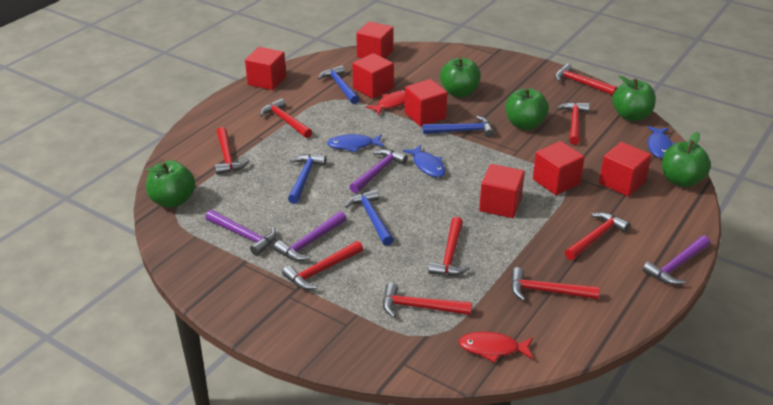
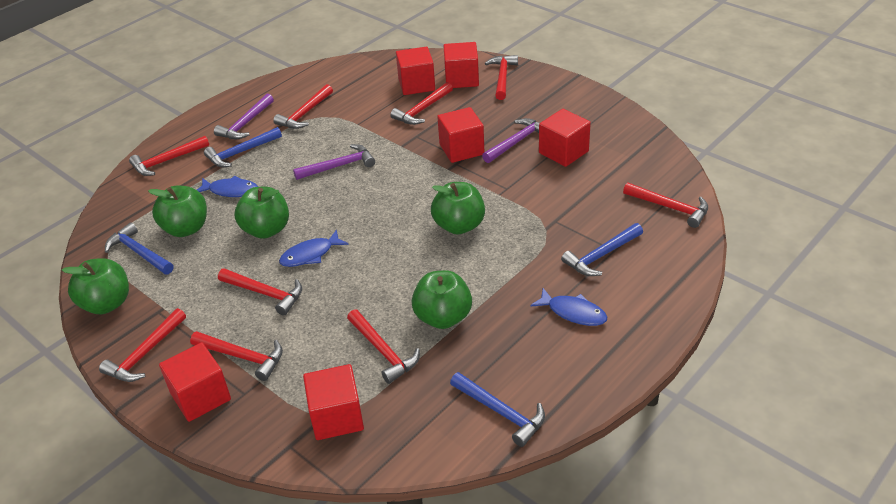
purple hammer: [206,210,276,256] [274,211,347,261] [350,149,408,193] [643,235,710,285] = 4 -> [214,94,274,139] [293,144,375,180] [482,118,540,163] = 3
red cube: [245,47,286,90] [352,53,394,99] [356,21,393,59] [405,79,447,127] [479,164,525,218] [533,141,585,195] [599,142,651,197] = 7 -> [159,342,231,422] [303,364,364,440] [396,47,435,95] [437,107,484,163] [443,42,479,88] [539,109,591,167] = 6
red fish: [366,90,405,115] [458,332,533,362] = 2 -> none = 0

